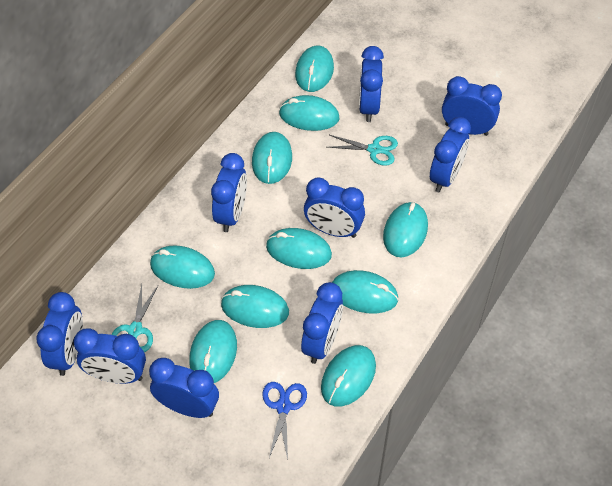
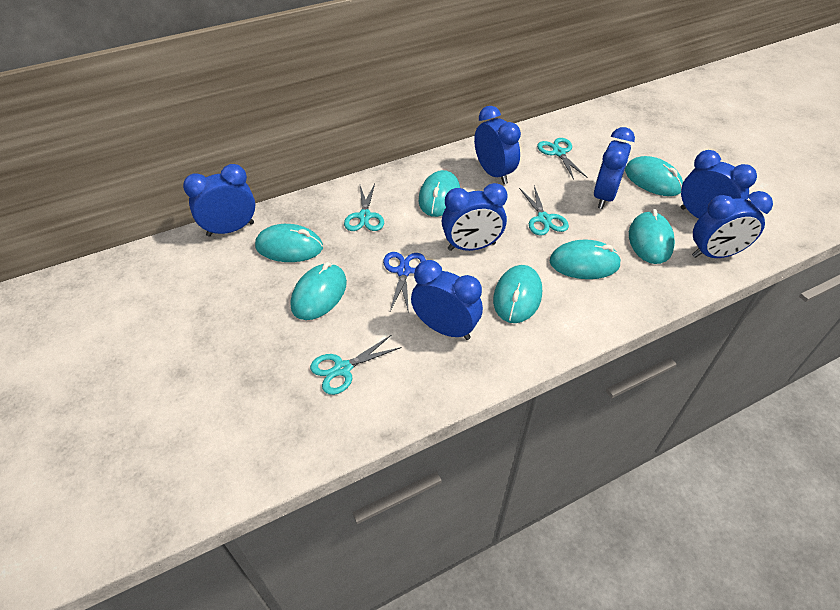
blue clock: [36,292,83,376] [73,328,146,384] [149,358,219,418] [211,153,247,232] [301,282,343,364] [304,177,365,238] [359,46,384,122] [430,117,471,193] [442,76,502,136] = 9 -> [183,164,255,237] [411,260,483,340] [442,183,508,251] [474,106,521,184] [594,127,635,209] [681,150,757,218] [692,191,773,258] = 7
turquoise mouse: [150,245,215,289] [189,320,237,383] [221,285,289,328] [252,132,292,184] [266,228,332,269] [279,95,339,131] [295,46,334,92] [321,345,376,406] [332,270,399,314] [383,202,428,257] = 10 -> [255,224,323,262] [291,262,347,320] [419,170,460,217] [493,265,542,323] [549,240,621,279] [625,156,683,196] [629,209,675,264] = 7
turquoise scissors: [111,284,158,352] [328,135,398,166] = 2 -> [310,335,402,395] [344,184,384,231] [519,186,569,236] [537,138,588,180] = 4

